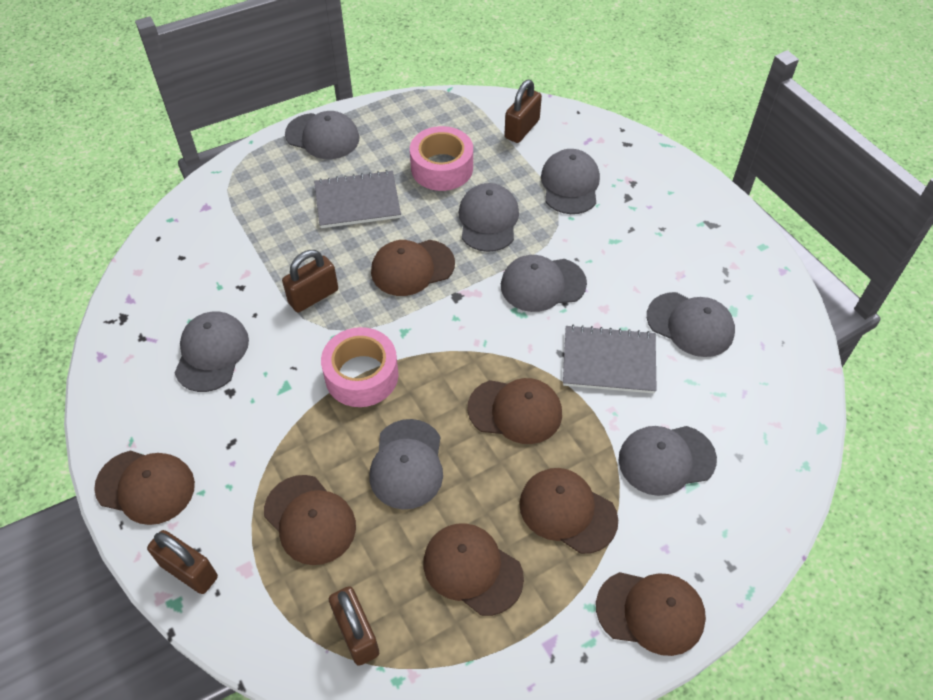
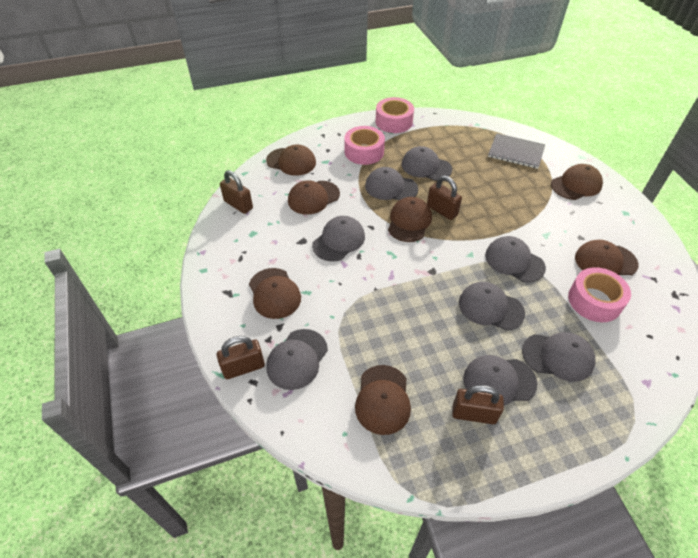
grey notebook: [314,170,401,228] [563,325,657,394] = 2 -> [488,133,545,169] = 1
pink tape: [321,327,399,407] [410,126,473,191] = 2 -> [344,126,385,165] [376,97,414,133] [568,267,631,322] = 3

